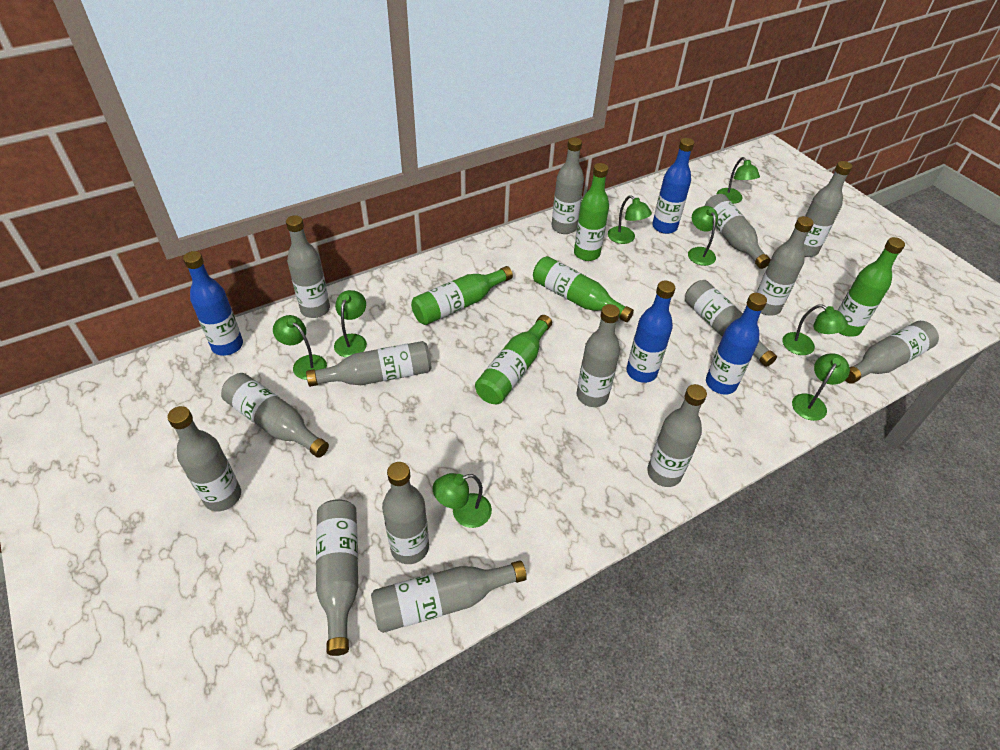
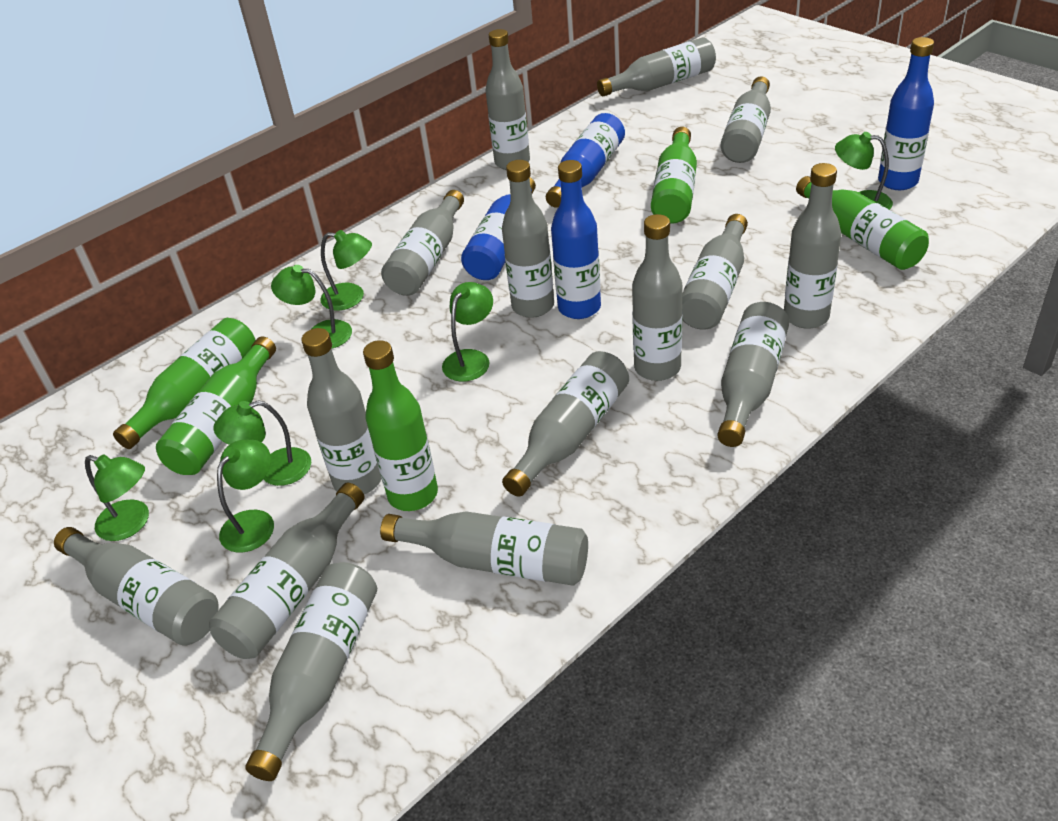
green lamp: [273,315,327,380] [334,290,367,358] [433,473,492,528] [608,195,652,244] [688,206,718,266] [717,157,760,204] [783,304,848,355] [792,354,850,421] = 8 -> [85,454,149,541] [214,401,311,486] [217,440,274,553] [271,265,352,349] [320,230,372,311] [442,282,493,381] [835,132,893,210] = 7

